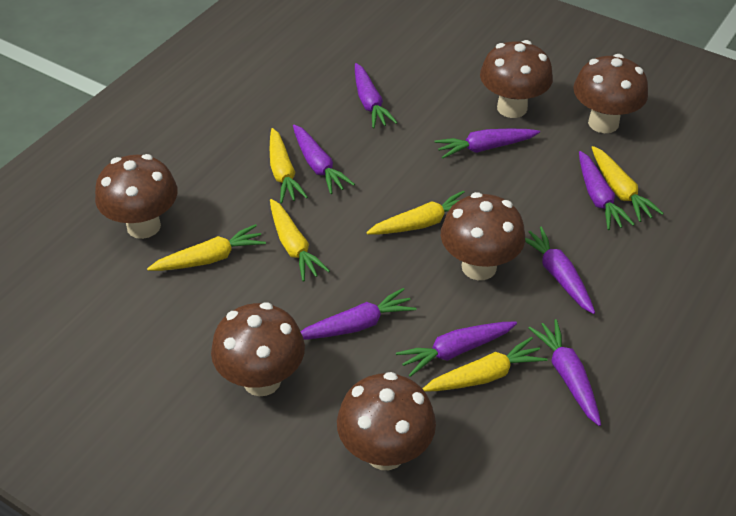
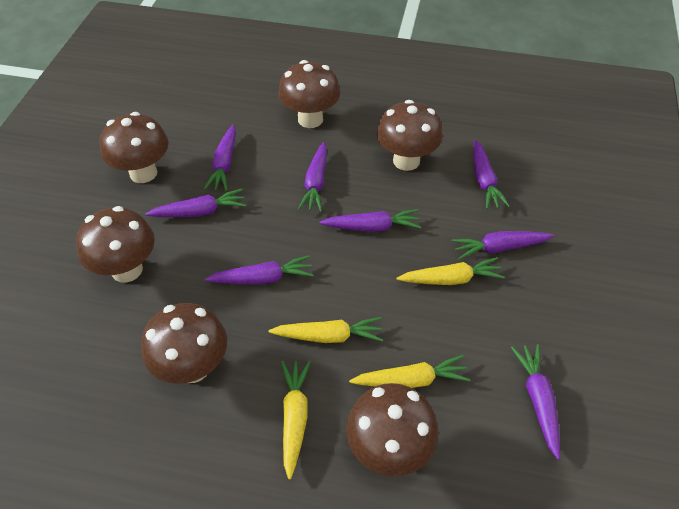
yellow carrot: [147,224,266,271] [270,128,308,203] [270,199,330,282] [366,191,465,234] [423,337,548,391] [591,146,664,222] = 6 -> [268,317,383,343] [281,361,310,479] [349,355,470,388] [396,257,505,285] = 4

